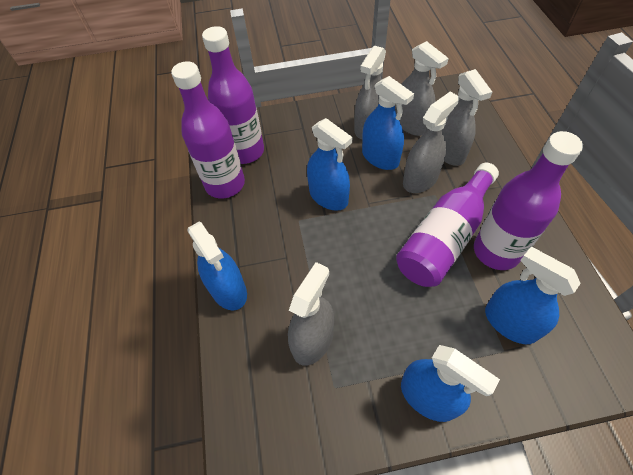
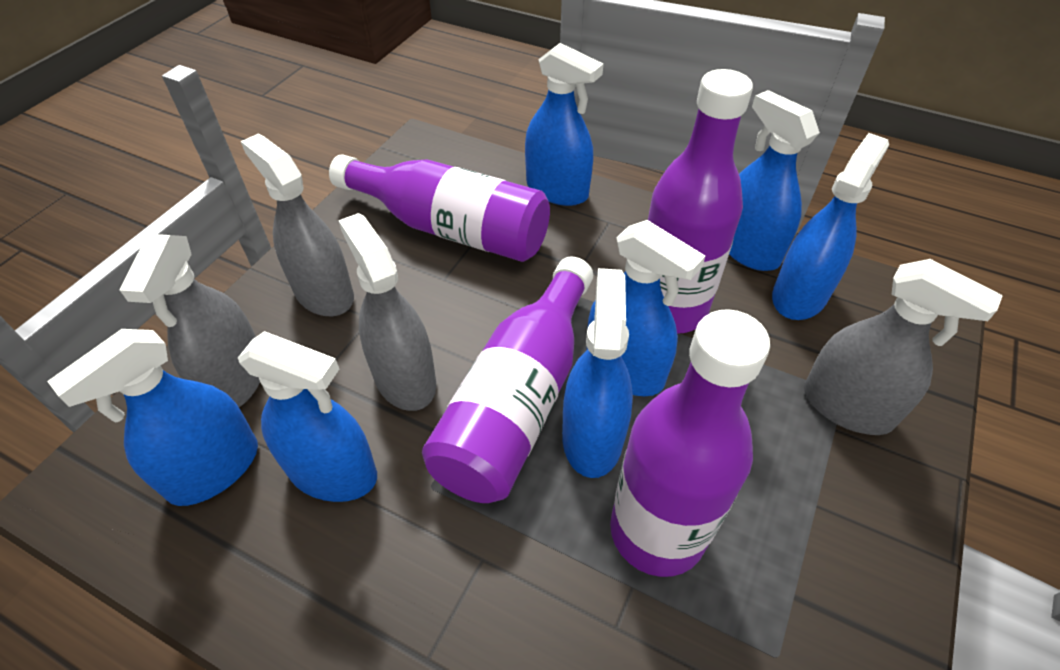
blue spray bottle: [187,221,247,310] [307,118,352,211] [362,76,414,170] [401,345,500,422] [485,247,581,344] = 5 -> [47,329,258,506] [238,331,377,502] [525,43,603,206] [562,268,633,478] [586,220,705,396] [729,90,820,271] [772,133,889,320] = 7
grey spray bottle: [288,262,334,366] [354,45,386,139] [395,41,449,136] [403,92,459,193] [442,69,492,166] = 5 -> [120,234,260,407] [241,134,354,316] [338,213,436,411] [804,259,1003,435] = 4

